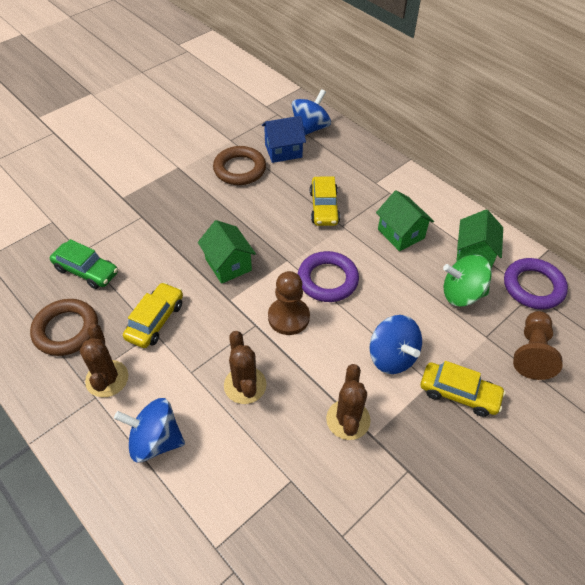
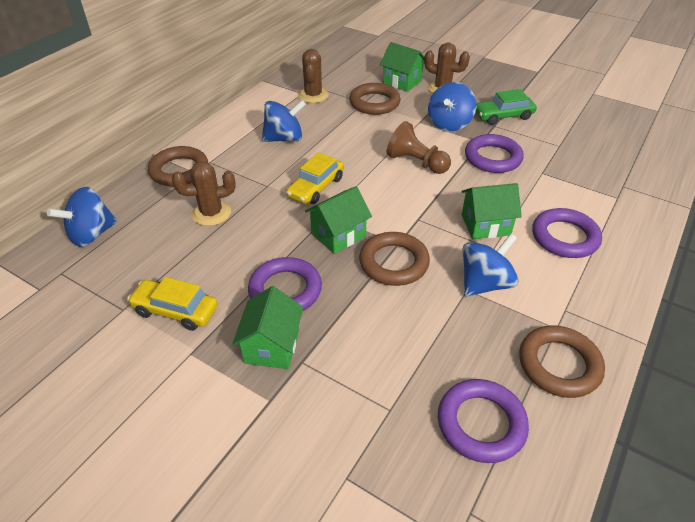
blue house: [262,116,306,163] = 1 -> none = 0
blue spinning top: [114,398,185,462] [292,89,331,135] [370,315,422,374] = 3 -> [47,187,117,247] [262,100,306,142] [428,82,476,131] [463,233,518,297] = 4
brown pawn: [268,271,310,335] [513,311,563,380] = 2 -> [387,121,451,174] = 1
brown ring: [30,299,98,356] [213,146,266,185] = 2 -> [148,146,208,187] [349,83,401,115] [359,232,430,286] [519,326,605,398] = 4
green house: [198,220,256,284] [376,190,434,251] [456,209,503,268] = 3 -> [232,286,303,369] [305,186,372,254] [380,42,424,92] [461,183,522,239] = 4
green spinning top: [443,255,492,307] = 1 -> none = 0
purple ring: [298,251,359,302] [504,258,568,309] = 2 -> [248,257,322,311] [438,379,529,463] [465,134,524,173] [532,208,602,258] = 4
yellow car: [123,282,183,348] [310,177,340,226] [421,361,506,417] = 3 -> [127,277,218,331] [286,152,344,204] = 2

